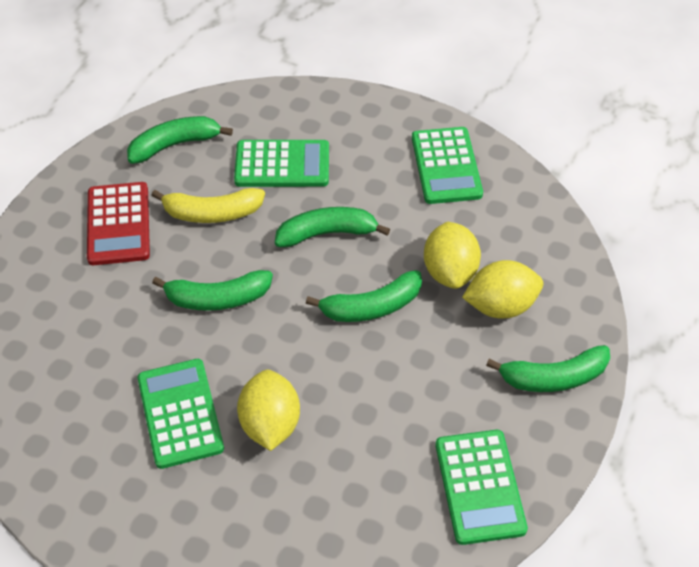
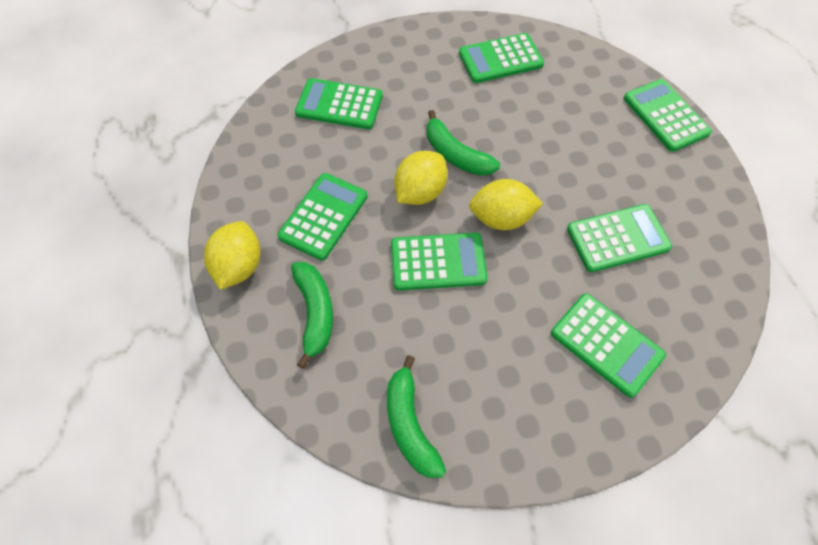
green banana: [127,116,233,164] [152,270,273,311] [275,207,390,247] [306,270,422,322] [486,345,610,392] = 5 -> [291,262,333,369] [387,355,446,478] [427,110,500,176] = 3
green calculator: [138,359,224,469] [234,140,329,187] [412,127,483,204] [435,430,528,545] = 4 -> [277,173,368,261] [295,78,383,129] [391,233,488,291] [459,33,544,83] [551,293,666,398] [567,204,672,272] [624,79,712,152] = 7
red calculator: [87,182,150,265] = 1 -> none = 0
yellow banana: [151,188,265,223] = 1 -> none = 0

